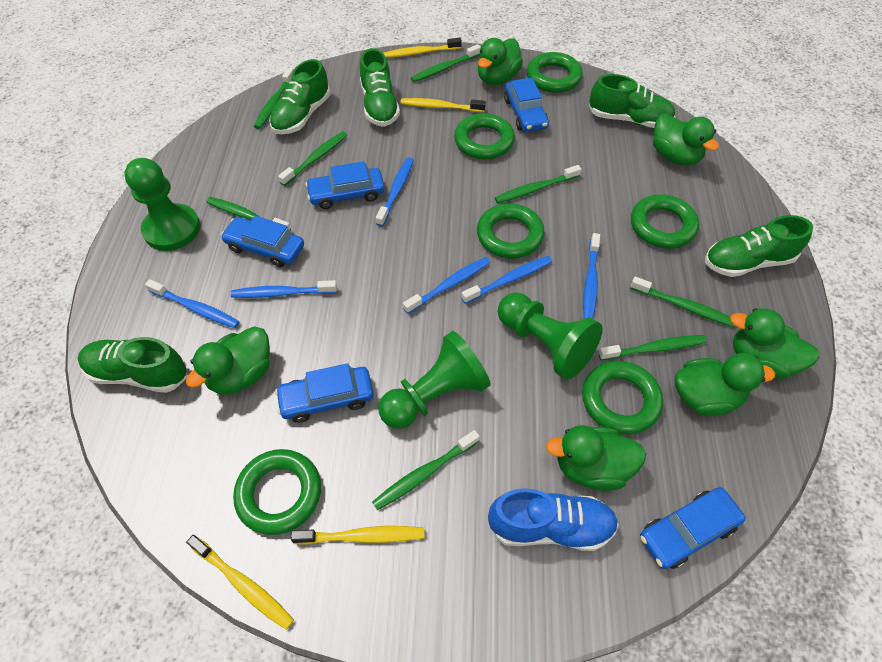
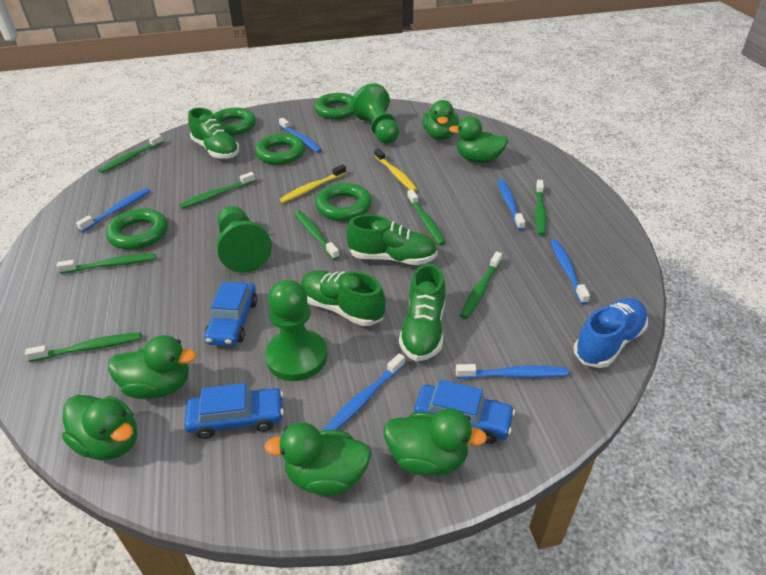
blue car: [221,216,304,267] [275,363,374,423] [305,161,385,209] [504,78,549,132] [640,487,745,569] = 5 -> [184,383,284,439] [204,282,257,346] [414,379,515,444] = 3
green ring: [233,449,321,535] [454,113,515,159] [477,204,545,258] [527,52,583,93] [582,361,663,434] [631,195,699,248] = 6 -> [106,209,168,250] [214,108,256,136] [255,133,305,165] [314,93,354,119] [315,183,372,221] = 5
green shoe: [77,337,187,393] [269,59,330,134] [360,48,400,127] [589,74,675,128] [705,215,813,277] = 5 -> [188,108,239,159] [301,270,386,326] [346,215,437,265] [399,264,446,361] = 4
yellow toothbrush: [186,535,294,630] [291,526,424,545] [383,38,462,58] [401,98,486,112] = 4 -> [280,164,346,203] [374,148,418,192] = 2

